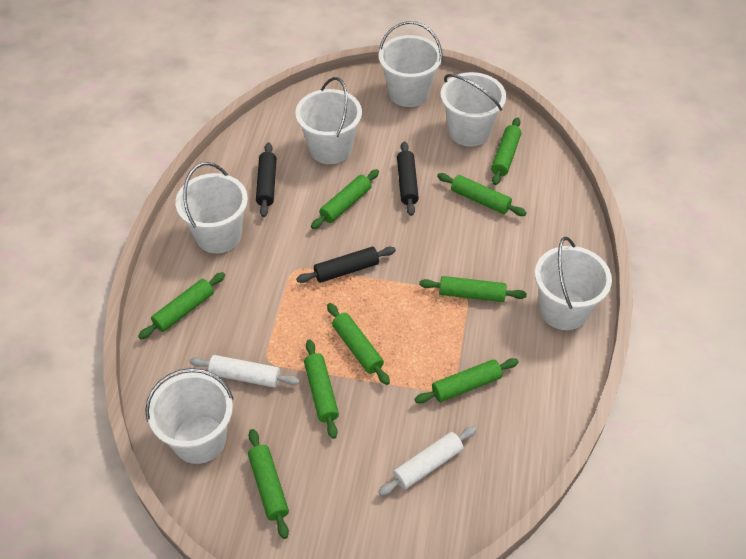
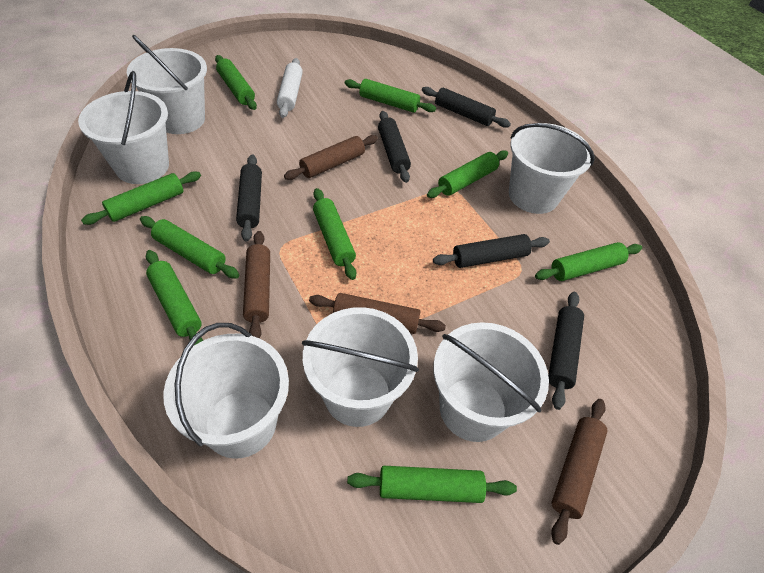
black rolling pin: [256,143,276,217] [296,247,396,283] [397,141,419,216] = 3 -> [236,155,262,242] [378,111,411,183] [422,87,511,128] [433,234,550,268] [548,292,584,410] = 5
brown rolling pin: none = 0 -> [243,231,270,338] [284,135,378,180] [309,293,446,334] [551,399,607,545] = 4
white rolling pin: [189,355,300,387] [379,426,477,496] = 2 -> [277,58,303,118] = 1

